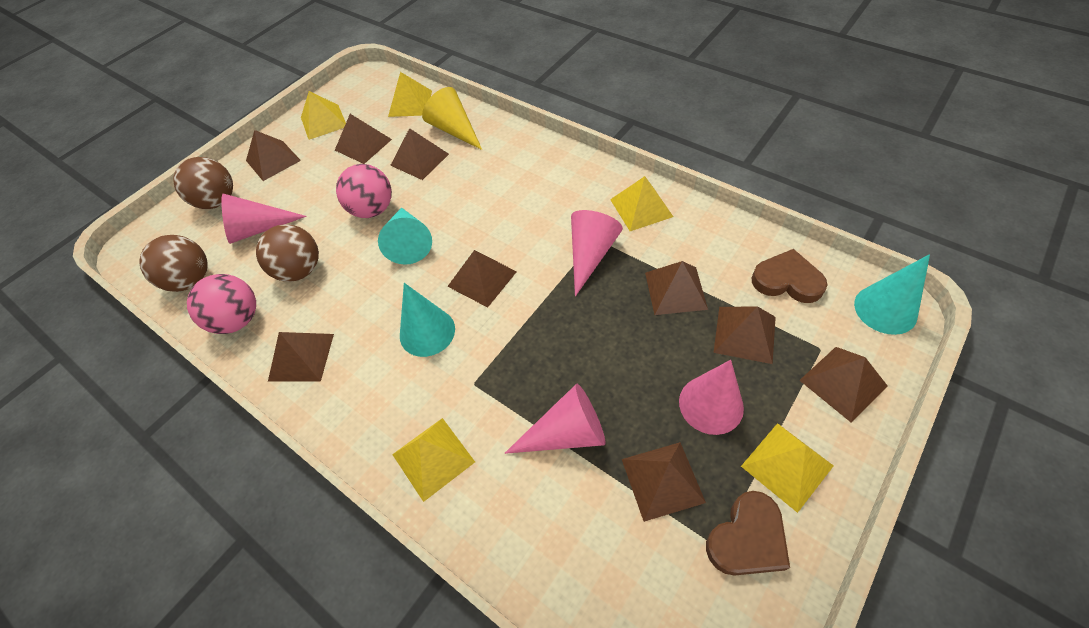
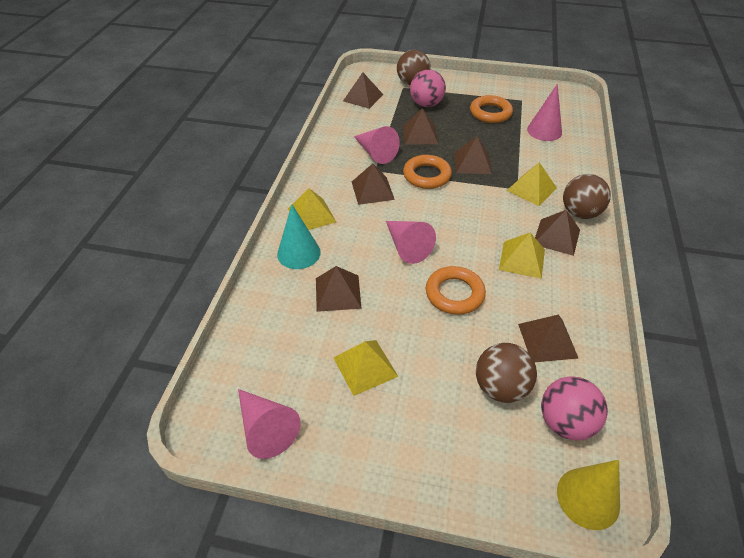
brown heart: [706,491,790,576] [752,249,827,303] = 2 -> none = 0
brown pyramid: [246,130,301,181] [268,332,334,381] [335,114,392,164] [390,128,449,180] [447,250,517,307] [622,442,706,522] [645,261,708,315] [714,306,776,364] [799,347,887,422] = 9 -> [316,266,362,312] [343,72,383,109] [352,164,395,205] [403,108,438,145] [454,136,492,174] [518,314,579,362] [535,210,580,256] = 7
orange ring: none = 0 -> [403,155,452,189] [426,266,486,315] [470,95,513,123] = 3
turquoise cone: [378,207,432,265] [400,283,455,357] [854,254,930,335] = 3 -> [277,204,321,269] = 1
yellow pyramid: [301,91,346,140] [388,72,432,117] [392,418,475,502] [610,176,673,231] [741,423,834,513] = 5 -> [288,188,336,230] [334,340,398,396] [499,233,545,279] [507,162,557,206] = 4

